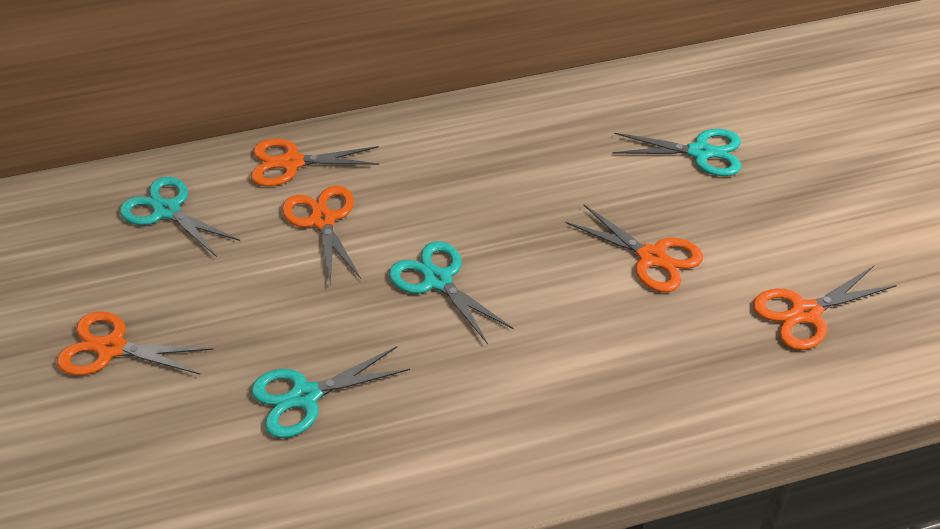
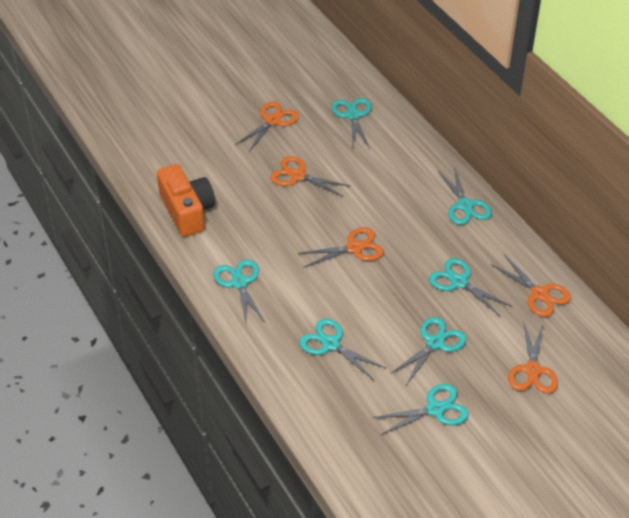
orange camera: none = 0 -> [157,164,215,237] = 1
turquoise scissors: [120,177,240,257] [251,346,410,438] [389,241,514,344] [612,129,741,176] = 4 -> [213,259,265,327] [299,319,386,380] [331,98,372,149] [372,384,469,435] [390,317,467,385] [429,258,513,317] [438,167,492,225] = 7

